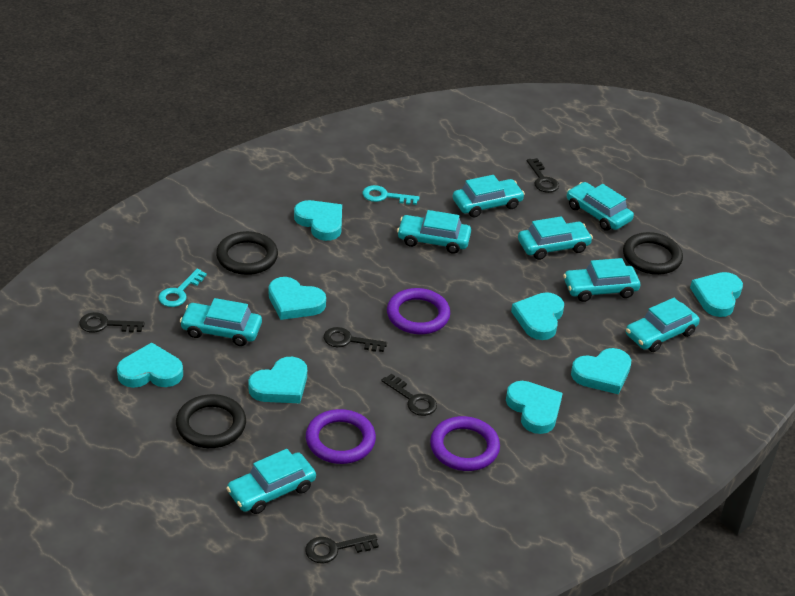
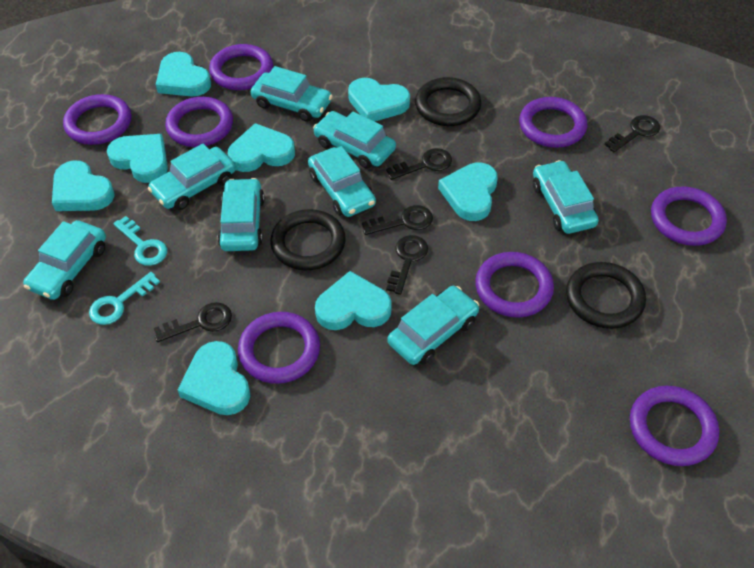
purple ring: [306,409,376,464] [387,288,450,334] [430,416,500,471] = 3 -> [63,94,131,145] [165,97,233,147] [209,44,273,90] [238,312,320,384] [475,252,554,317] [519,97,587,148] [630,386,719,466] [651,186,727,246] = 8

